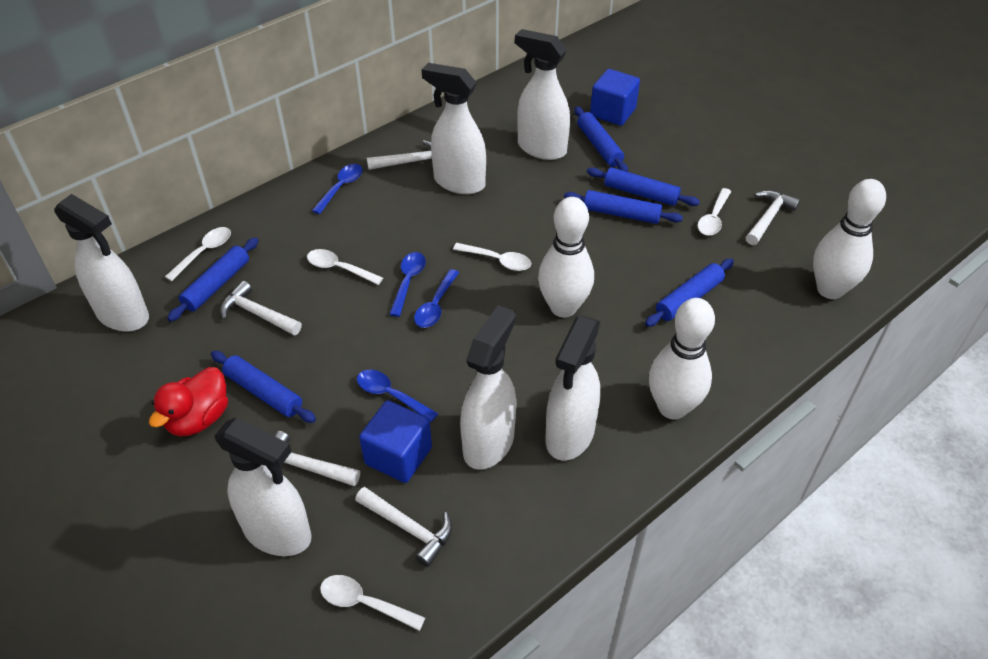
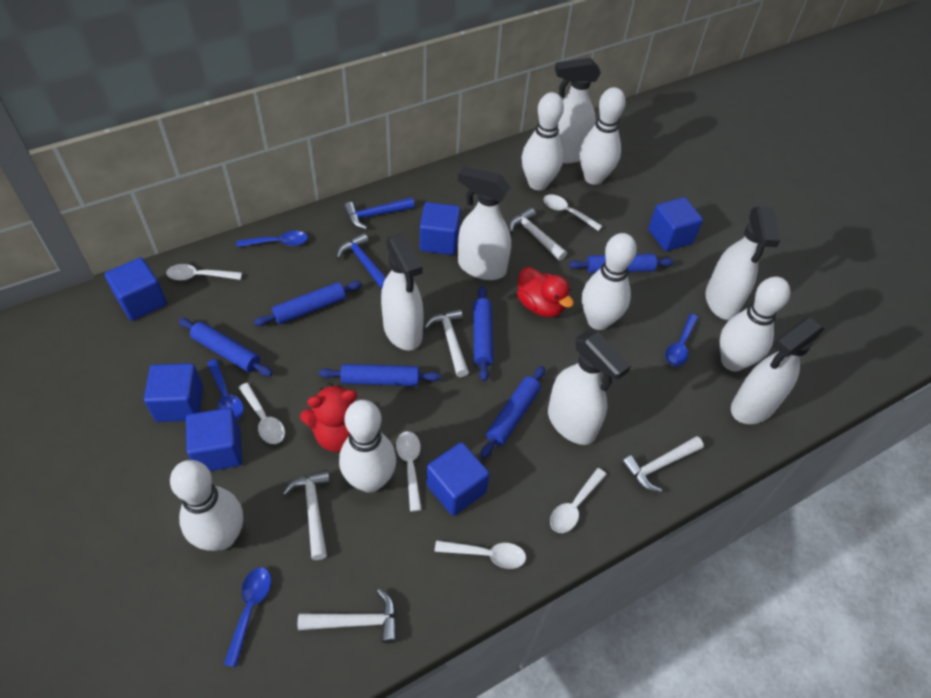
blue cube: [359,400,432,483] [590,69,640,126] = 2 -> [105,257,167,321] [144,363,203,422] [186,408,242,471] [420,202,461,255] [426,442,490,516] [648,197,703,251] = 6
blue hammer: none = 0 -> [337,233,386,289] [344,197,415,230] = 2
red teddy bear: none = 0 -> [300,383,361,452] = 1
white bowling pin: [538,197,594,318] [649,298,715,420] [813,179,886,299] = 3 -> [170,460,243,551] [339,400,396,493] [522,92,564,190] [579,87,626,185] [582,233,637,330] [720,277,790,371] = 6
white spoon: [165,227,231,281] [307,249,383,285] [320,575,425,631] [453,243,531,271] [698,188,731,236] = 5 -> [166,264,242,280] [238,383,285,444] [396,431,422,511] [435,540,526,569] [543,194,602,231] [550,468,607,533] = 6

